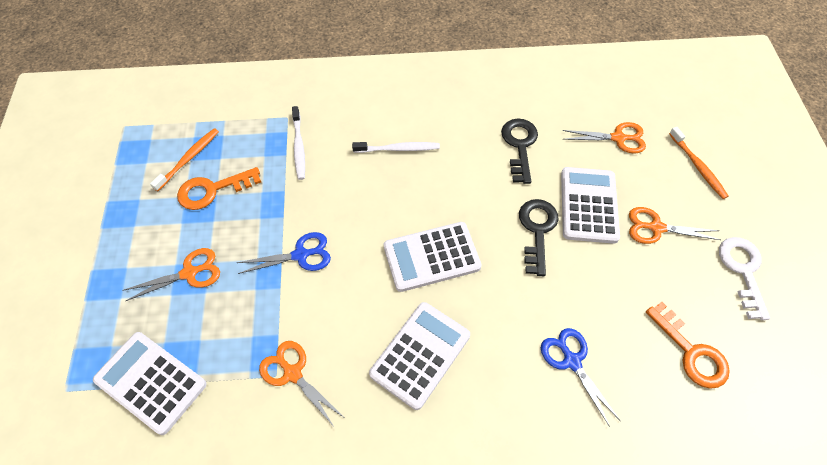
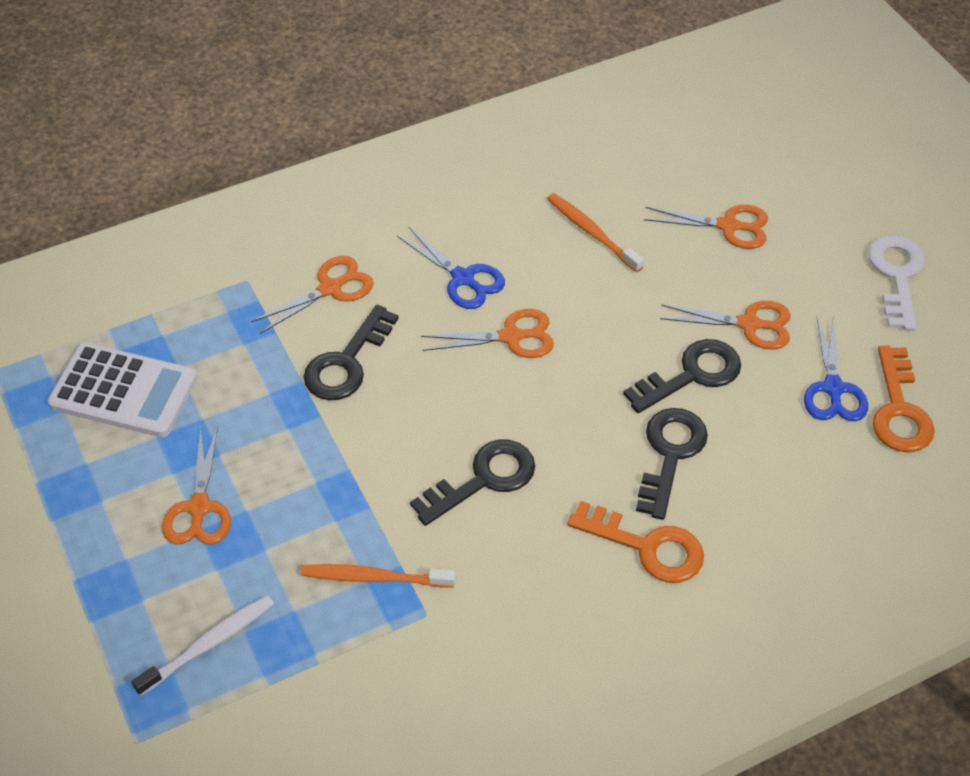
black key: [501,119,538,184] [519,199,559,276] = 2 -> [304,305,399,400] [410,439,535,526] [623,339,741,413] [636,408,708,520] = 4
orange scissors: [123,248,220,301] [259,341,343,428] [562,122,646,154] [629,207,721,244] = 4 -> [162,426,231,545] [251,256,374,334] [421,309,554,358] [644,205,768,249] [660,301,791,349] = 5
white calculator: [93,332,207,435] [369,302,470,410] [384,222,482,292] [561,167,620,244] = 4 -> [48,343,197,437] = 1
white toothbrush: [292,106,305,180] [352,142,440,153] = 2 -> [132,595,274,696] = 1

